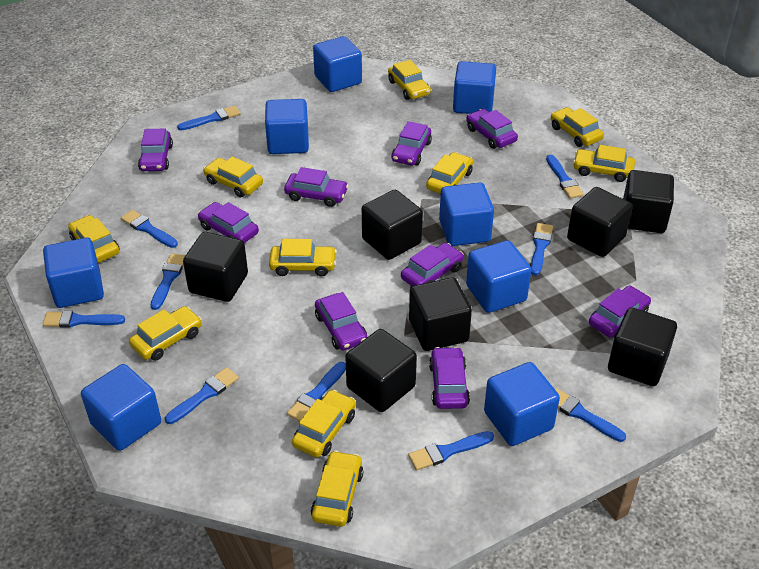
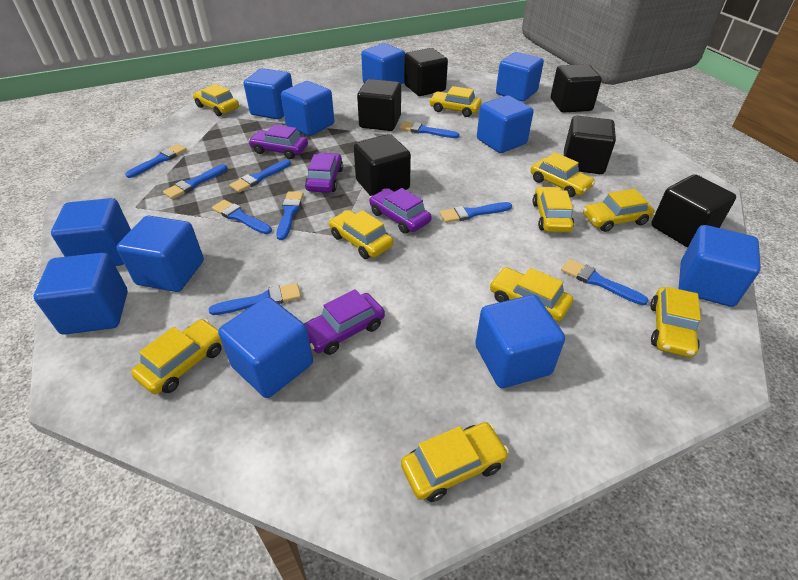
black cube: [183,232,248,302] [345,329,417,412] [362,190,423,260] [409,277,472,351] [567,187,633,257] [608,307,677,386] [623,170,674,233] = 7 -> [354,134,411,196] [357,79,401,131] [404,48,448,96] [551,64,602,113] [564,116,616,174] [651,174,736,248] = 6
blue brush: [43,311,125,328] [121,210,178,248] [150,253,186,310] [165,367,239,424] [177,106,241,130] [287,362,346,422] [408,431,494,471] [531,223,553,276] [546,155,584,199] [555,388,626,442] = 10 -> [125,144,187,178] [163,164,227,199] [209,283,301,315] [212,200,272,234] [230,160,291,193] [276,191,304,240] [399,121,459,138] [440,202,512,223] [561,259,649,305] = 9
blue cube: [43,238,104,308] [81,364,161,451] [265,99,309,154] [313,36,362,92] [439,182,494,246] [453,61,496,114] [466,240,531,313] [484,362,560,446] = 8 -> [34,253,128,335] [51,198,131,266] [117,215,204,292] [218,297,313,398] [244,68,293,119] [281,81,334,136] [361,43,405,84] [475,295,565,388] [477,95,534,153] [496,52,544,102] [678,225,761,307] = 11
purple car: [138,129,173,171] [198,202,259,243] [284,167,349,207] [315,292,367,350] [391,121,432,165] [401,243,463,286] [429,347,470,409] [466,109,518,149] [589,285,651,338] = 9 -> [249,124,308,159] [304,289,385,355] [305,153,343,193] [369,188,432,234] = 4

